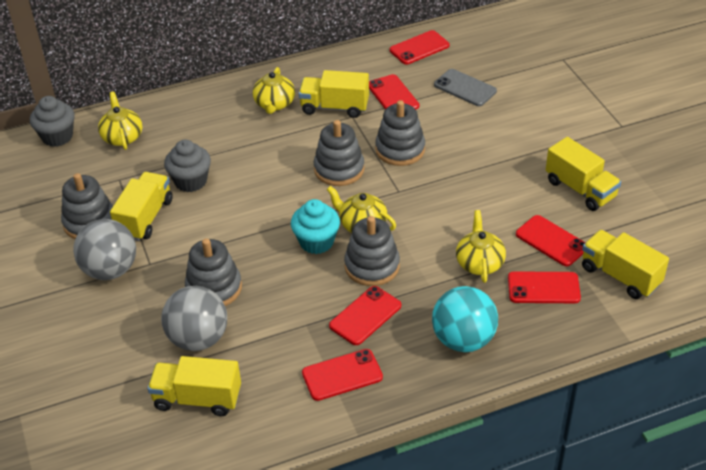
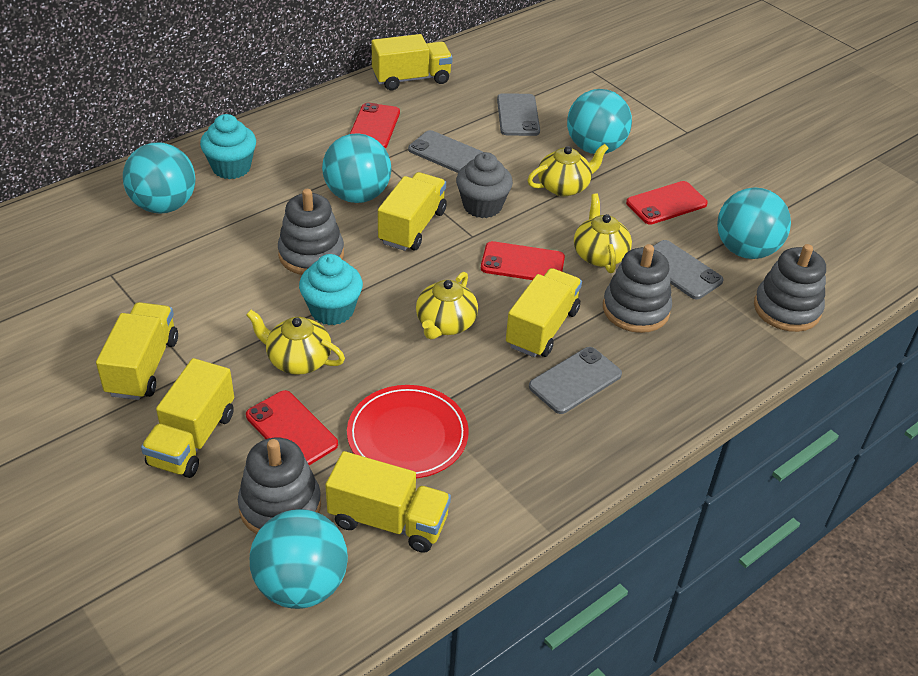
grey ball: [73,219,136,280] [161,286,227,351] = 2 -> none = 0
grey cupcake: [30,96,75,147] [164,140,211,192] = 2 -> [456,152,513,218] = 1
grey phone: [434,69,497,106] = 1 -> [408,130,483,173] [497,93,540,136] [529,347,622,414] [653,240,723,299] = 4
grey stacking toy: [61,173,113,239] [185,238,242,306] [314,120,365,186] [344,216,400,286] [375,100,425,166] = 5 -> [238,438,321,534] [278,189,344,275] [603,244,672,333] [754,244,826,332] = 4
red phone: [302,349,383,401] [329,286,401,345] [369,74,419,109] [390,30,449,64] [508,271,581,303] [516,215,586,266] = 6 -> [246,390,338,465] [350,103,400,148] [481,241,565,280] [626,181,708,225] = 4
red plate: none = 0 -> [347,385,469,478] = 1
turquoise ball: [432,286,498,352] = 1 -> [123,143,196,213] [250,509,348,609] [322,133,391,203] [567,89,632,154] [717,187,791,259] = 5
turquoise cupcake: [291,199,340,254] = 1 -> [200,114,256,179] [299,254,363,325] = 2
yellow truck: [110,172,173,241] [148,356,241,416] [299,70,369,118] [546,137,621,211] [582,230,669,299] = 5 -> [96,302,178,400] [141,358,234,478] [325,451,451,553] [372,34,453,90] [378,172,447,251] [506,268,582,357] = 6

